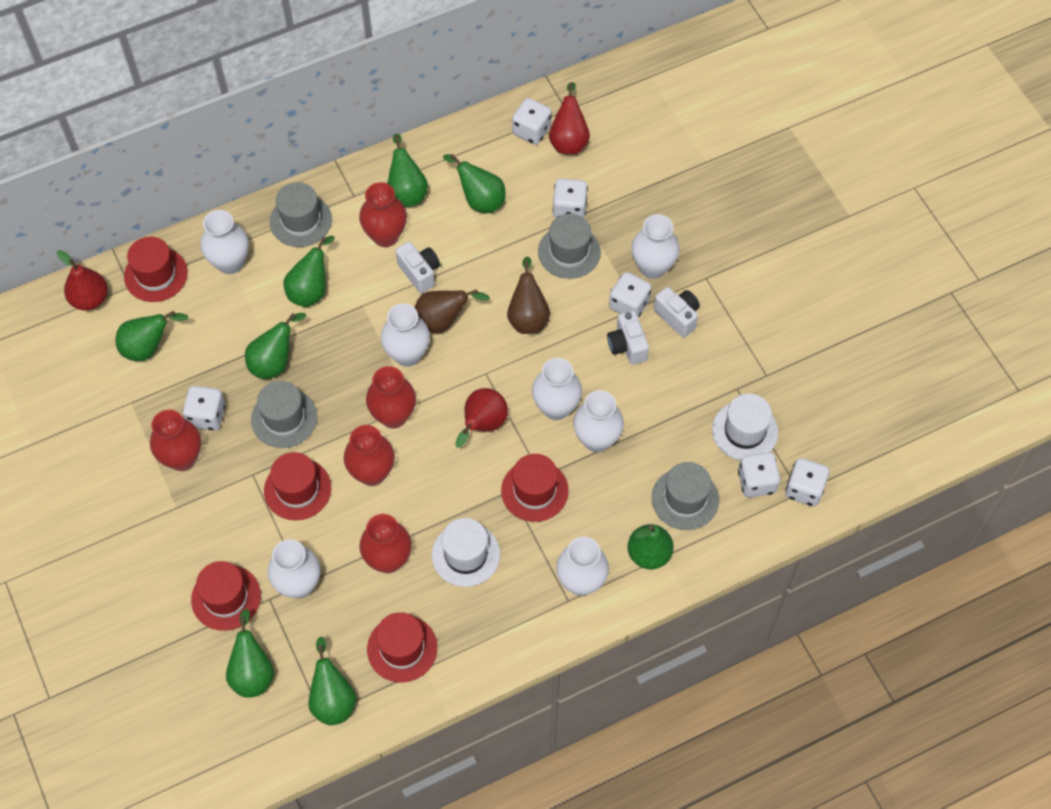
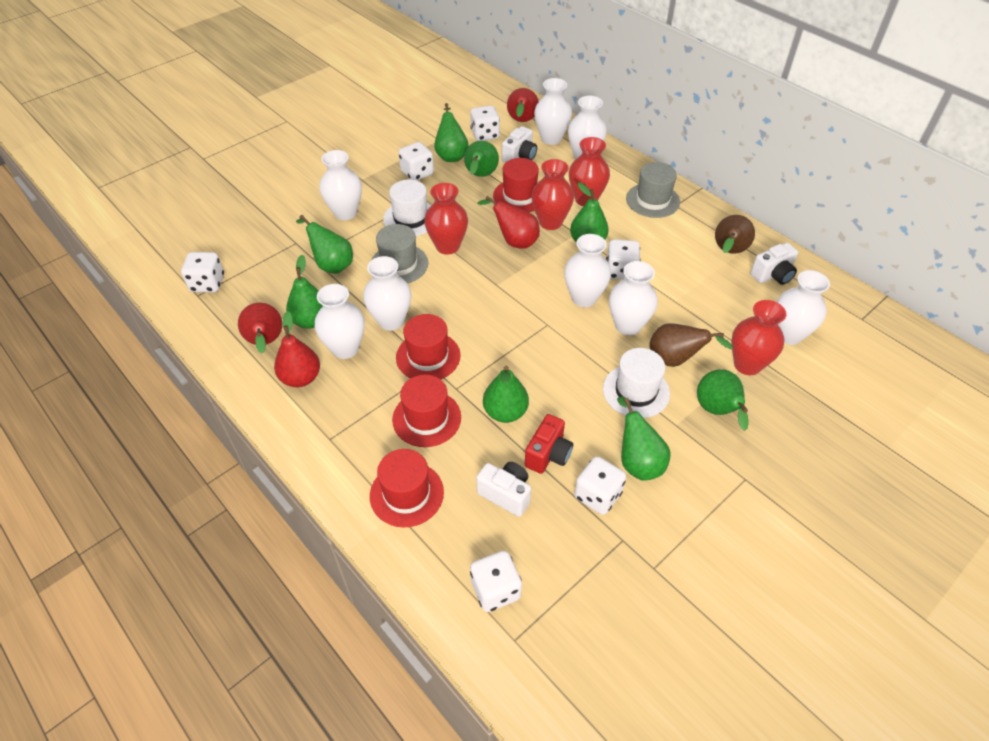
grey hat: [251,381,317,448] [270,182,332,247] [538,214,601,279] [652,462,719,530] = 4 -> [372,224,428,283] [626,162,680,218] = 2
red camera: none = 0 -> [525,414,573,474] = 1
red hat: [124,237,188,302] [191,561,261,631] [264,452,331,520] [367,612,437,682] [501,454,569,522] = 5 -> [370,449,444,528] [392,375,461,447] [396,314,460,379] [493,158,539,212] = 4
red pear: [57,250,108,310] [455,388,508,448] [549,82,590,154] = 3 -> [238,303,282,353] [274,311,320,387] [478,196,540,249] [507,88,539,122] = 4
red vase: [150,410,201,471] [344,425,395,486] [359,182,407,247] [359,514,412,573] [366,366,416,428] = 5 -> [424,183,468,255] [531,159,574,230] [569,137,610,206] [731,300,786,375] = 4
white vase: [201,210,249,274] [268,539,320,598] [381,303,430,367] [532,358,582,420] [556,537,609,596] [573,390,624,452] [632,214,679,279] = 7 -> [315,284,364,359] [320,150,362,220] [363,256,411,331] [534,78,572,145] [564,234,611,307] [568,96,607,160] [609,261,658,336] [776,270,830,345] = 8

